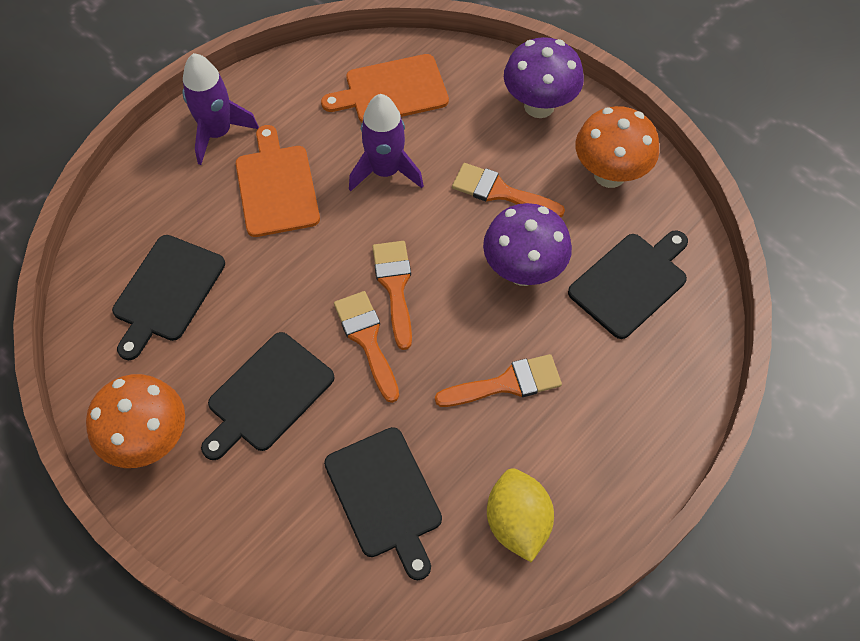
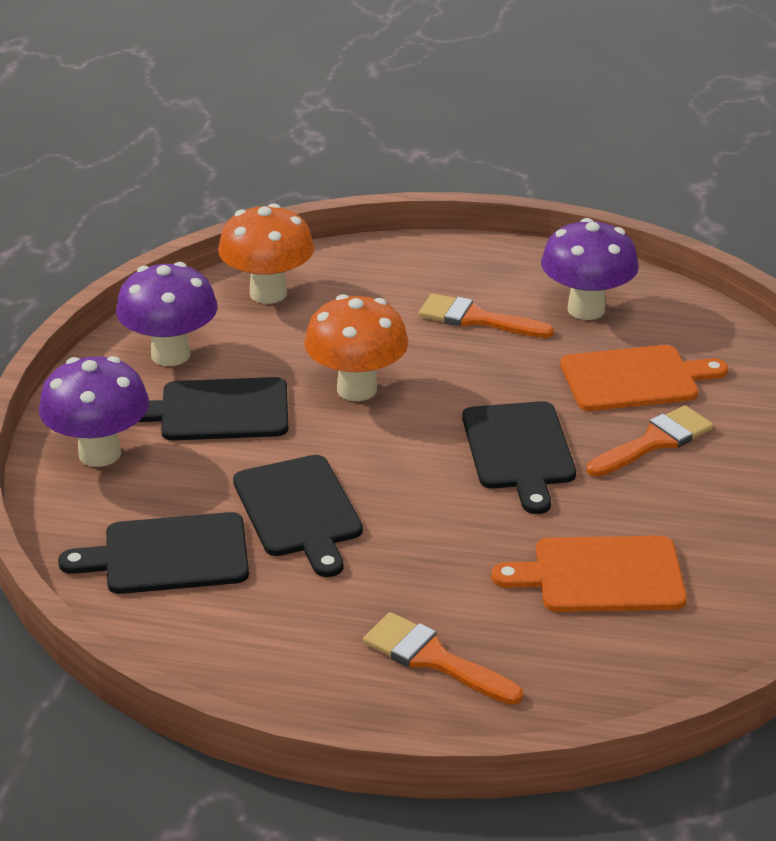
orange brush: [334,291,399,403] [372,241,412,350] [435,354,562,407] [452,163,565,217] = 4 -> [363,612,523,705] [419,293,554,338] [587,405,713,477] = 3
purple mushroom: [483,203,572,286] [504,37,584,118] = 2 -> [39,356,149,467] [116,262,218,366] [541,218,639,320] = 3
purple rocket: [182,53,259,165] [349,94,424,191] = 2 -> none = 0
yellow lemon: [487,468,554,562] = 1 -> none = 0

